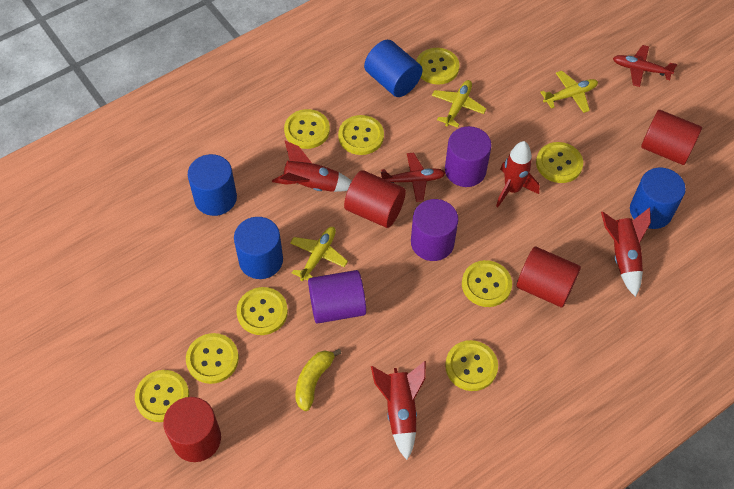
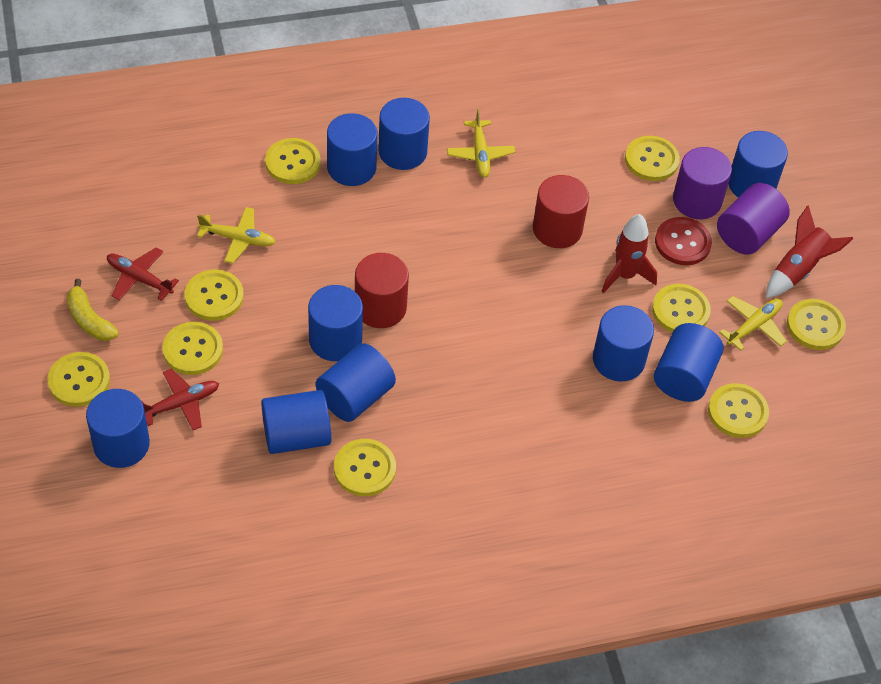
blue cylinder: [188,154,237,216] [234,217,283,279] [364,40,422,97] [630,168,686,229] = 4 -> [86,389,150,468] [261,390,331,454] [308,285,363,361] [315,343,396,422] [327,113,377,186] [378,98,430,170] [593,305,654,381] [654,323,724,402] [729,131,788,198] = 9
purple cylinder: [308,270,366,324] [411,199,458,261] [445,126,492,187] = 3 -> [673,147,732,219] [717,183,790,255] = 2
red button: none = 0 -> [655,217,712,265] = 1
red cylinder: [163,397,221,462] [344,170,406,228] [516,247,581,307] [641,110,702,165] = 4 -> [355,253,409,328] [533,175,589,248] = 2
red rocket: [272,141,352,192] [371,361,426,460] [496,141,540,207] [601,207,651,297] = 4 -> [601,214,657,293] [766,205,853,298] = 2

